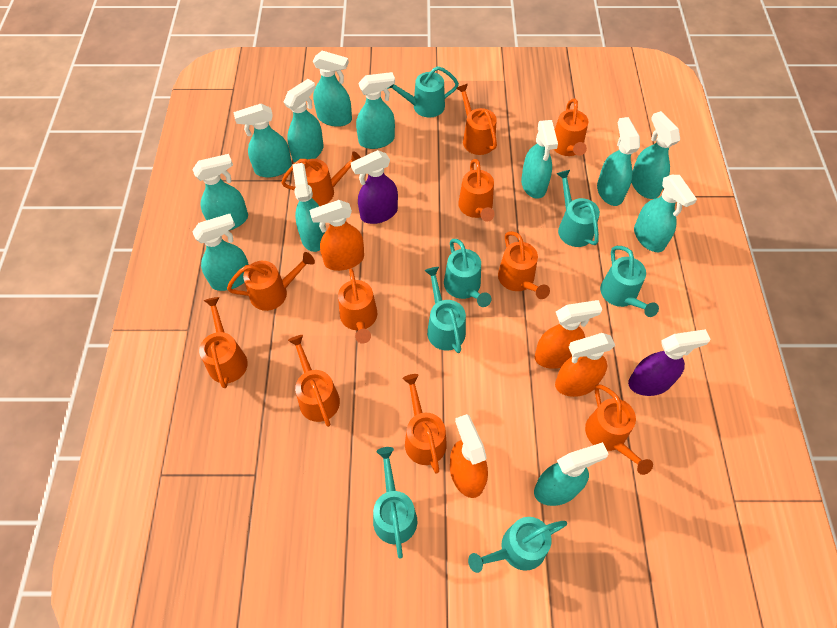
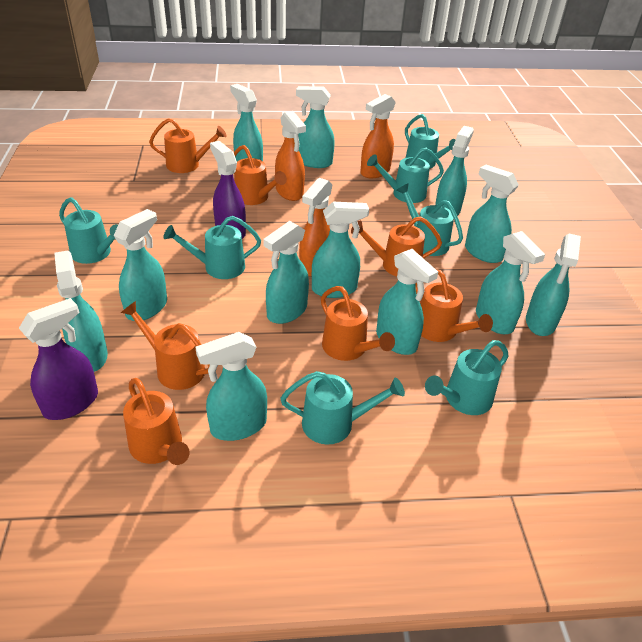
orange spray bottle: [309,200,364,271] [450,414,488,498] [534,300,602,369] [555,333,615,397] = 4 -> [275,111,306,201] [299,178,332,276] [360,94,396,178] = 3
orange watering can: [199,297,248,388] [227,252,315,311] [281,151,361,206] [288,335,340,427] [338,268,377,344] [402,374,447,474] [456,84,497,155] [458,159,495,222] [498,231,550,299] [553,99,588,156] [585,385,653,475] = 11 -> [121,301,210,390] [123,378,189,465] [149,118,226,173] [234,145,287,205] [321,286,395,361] [351,216,442,276] [415,270,493,342] = 7

